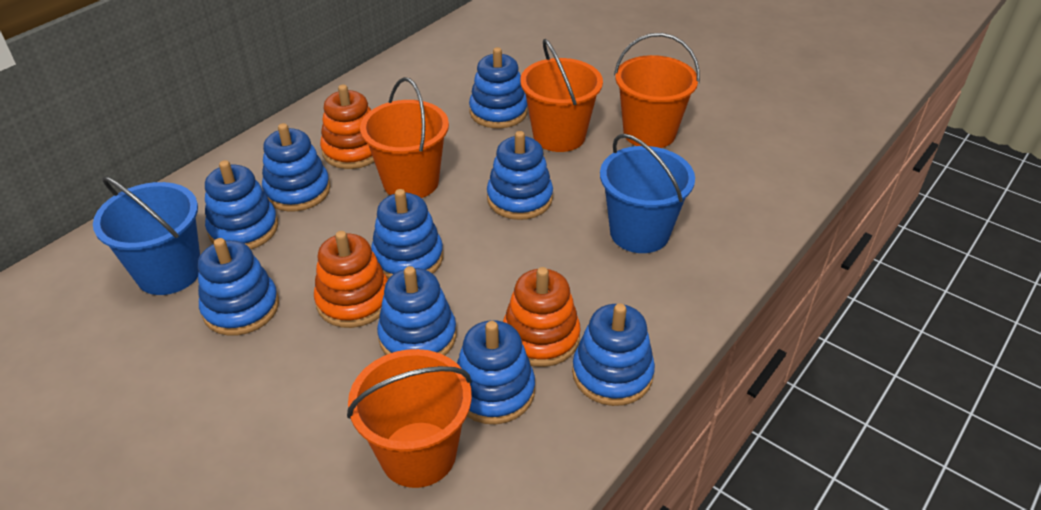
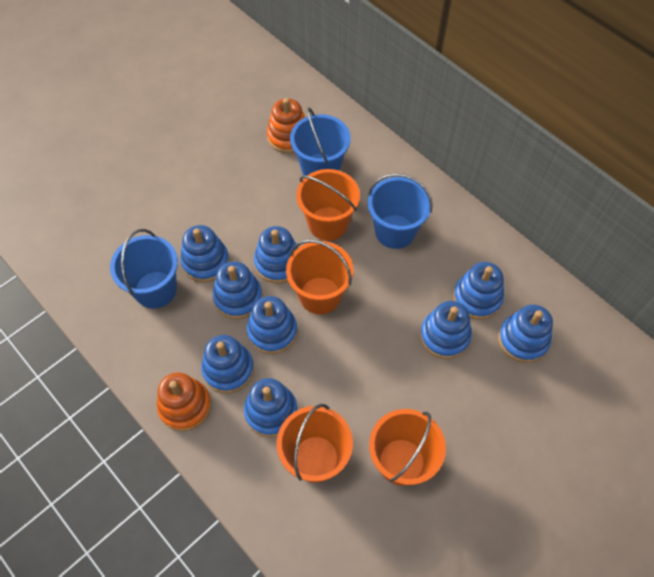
blue bucket: [93,176,200,295] [600,134,695,253] = 2 -> [110,229,178,309] [290,107,351,176] [368,174,433,249] = 3
orange stacking toy: [314,231,388,328] [320,84,374,169] [503,267,580,367] = 3 -> [156,373,211,432] [267,98,305,153] = 2

